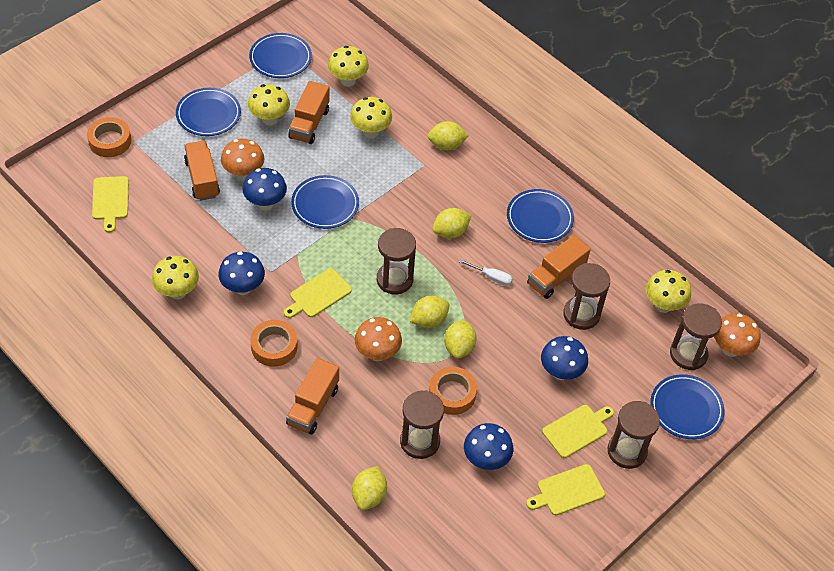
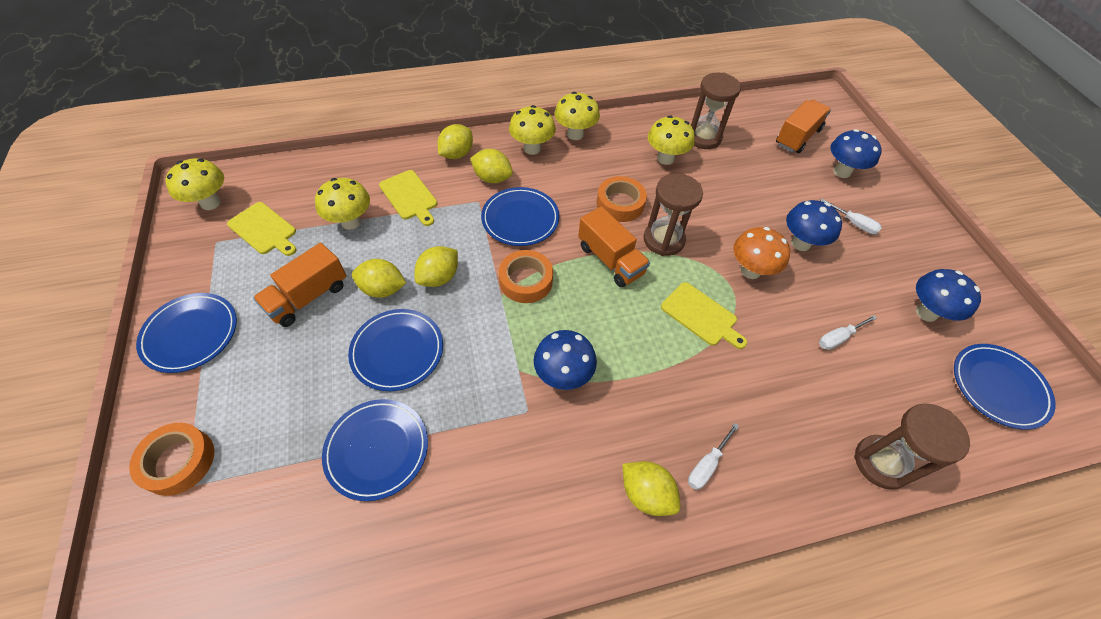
brown hourglass: [377,228,416,295] [400,390,444,459] [563,263,610,330] [608,401,660,469] [670,303,722,370] = 5 -> [644,173,703,256] [691,73,741,149] [854,403,970,490] = 3
orange mushroom: [221,139,264,181] [354,317,402,361] [714,313,760,357] = 3 -> [733,227,790,279] = 1
orange truck: [184,141,220,201] [286,358,339,434] [288,81,330,144] [527,235,591,299] = 4 -> [253,243,347,327] [578,206,650,287] [776,100,831,153] = 3
white screwdriver: [459,259,513,286] = 1 -> [688,423,739,490] [819,315,877,350] [820,199,882,234] = 3
yellow cutting board: [92,176,129,233] [284,268,352,318] [526,464,605,515] [542,405,614,458] = 4 -> [227,202,296,256] [379,170,437,226] [661,282,747,349] = 3

